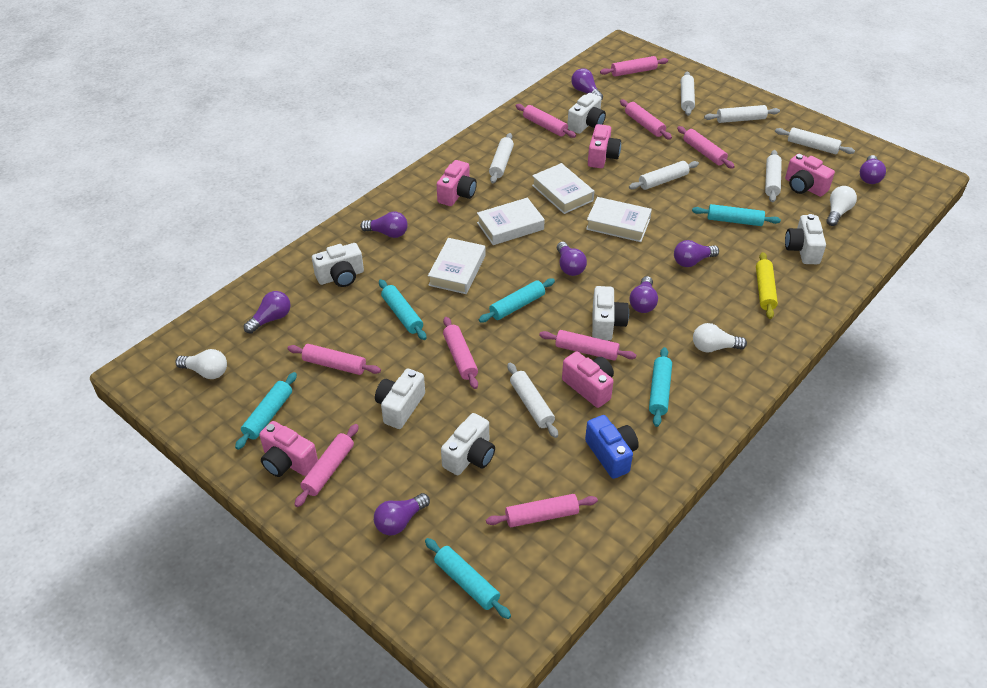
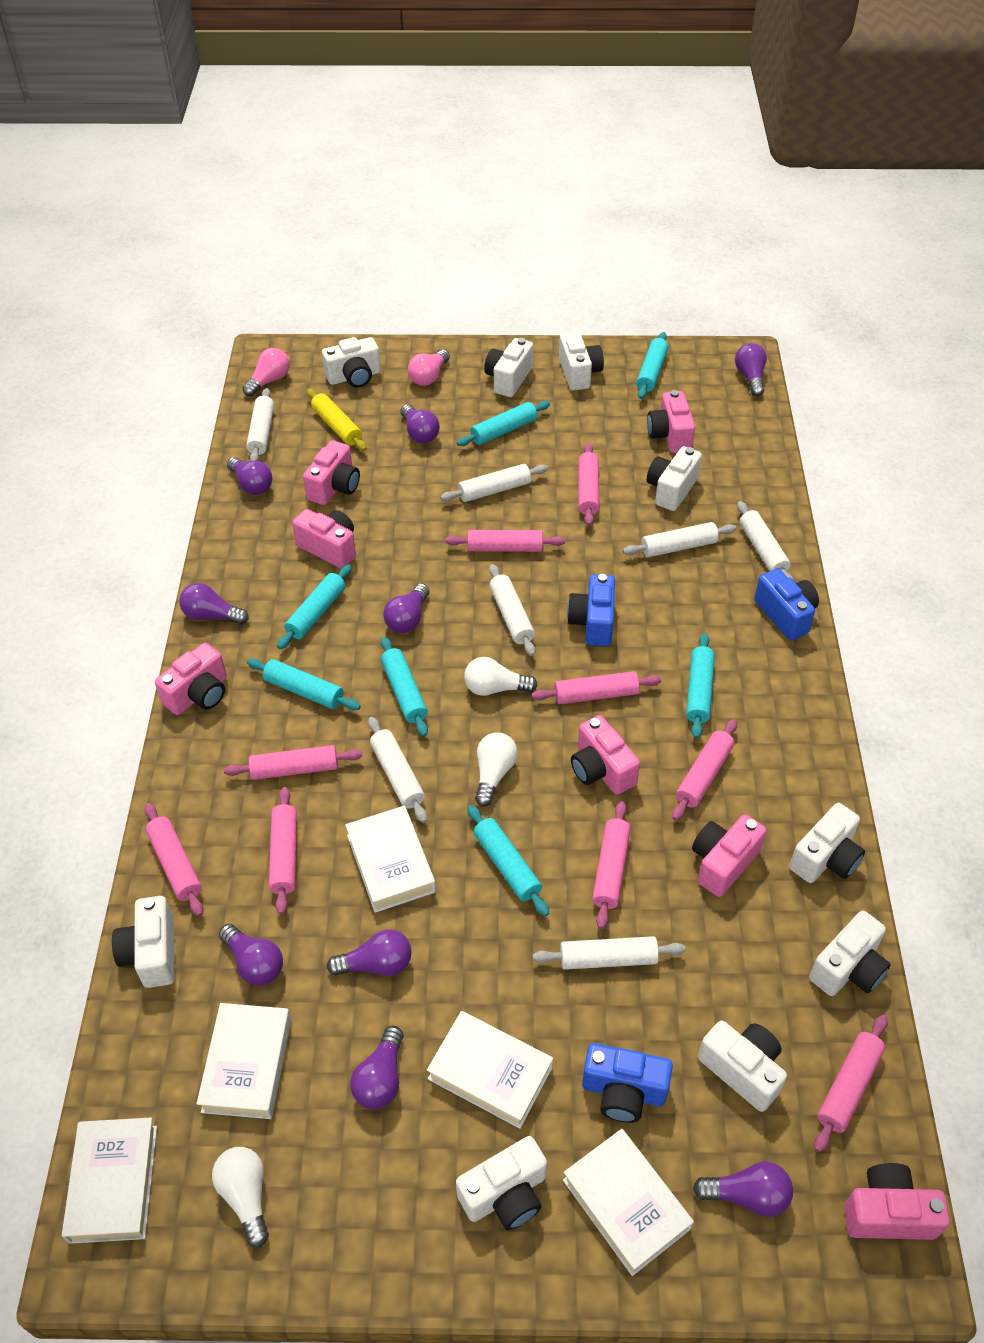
blue camera: [585,415,639,479] = 1 -> [567,574,615,646] [582,1043,673,1123] [754,569,819,640] = 3
pink camera: [259,421,318,477] [437,160,477,206] [562,351,614,408] [588,124,621,168] [785,154,835,197] = 5 -> [155,643,227,715] [292,509,356,568] [303,440,360,505] [571,715,640,795] [647,390,695,453] [692,814,767,897] [844,1163,950,1240] = 7
pink light bulb: none = 0 -> [242,348,290,396] [408,349,450,386] = 2
purple light bulb: [244,291,290,334] [360,212,408,238] [374,493,430,536] [557,242,587,276] [571,68,603,101] [630,276,658,313] [674,240,719,267] [860,155,886,184] = 8 -> [179,583,249,625] [219,924,283,986] [227,457,272,495] [327,929,412,976] [350,1026,404,1109] [383,583,430,633] [400,404,440,443] [693,1162,793,1217] [735,343,767,396] = 9
turquoise rolling pin: [235,372,297,450] [379,279,427,340] [425,538,511,619] [479,278,555,322] [649,347,672,427] [692,204,781,226] = 6 -> [247,658,361,710] [277,564,352,649] [381,637,428,737] [457,401,550,446] [467,805,549,916] [636,332,669,399] [686,633,715,739] = 7
white book: [428,238,485,294] [477,198,545,245] [532,163,595,214] [586,197,652,242] = 4 -> [62,1118,157,1244] [196,1003,291,1119] [345,806,436,913] [427,1011,553,1129] [563,1129,694,1276] = 5
white camera: [312,243,364,287] [375,369,425,429] [441,413,495,475] [567,93,606,134] [592,286,629,340] [785,214,826,264] = 6 -> [112,896,175,988] [322,337,381,388] [456,1136,547,1230] [484,338,533,397] [559,331,604,390] [647,446,702,511] [698,1020,787,1112] [789,803,865,883] [809,910,891,996] = 9

